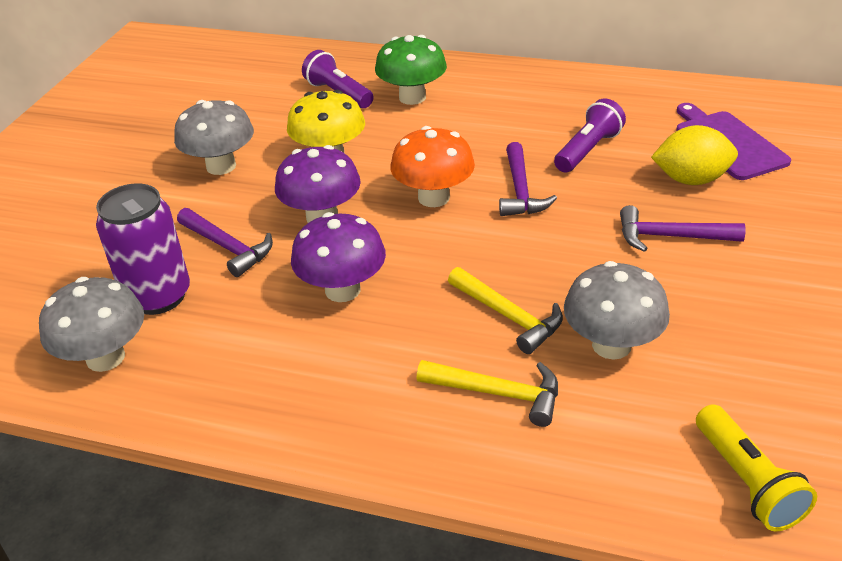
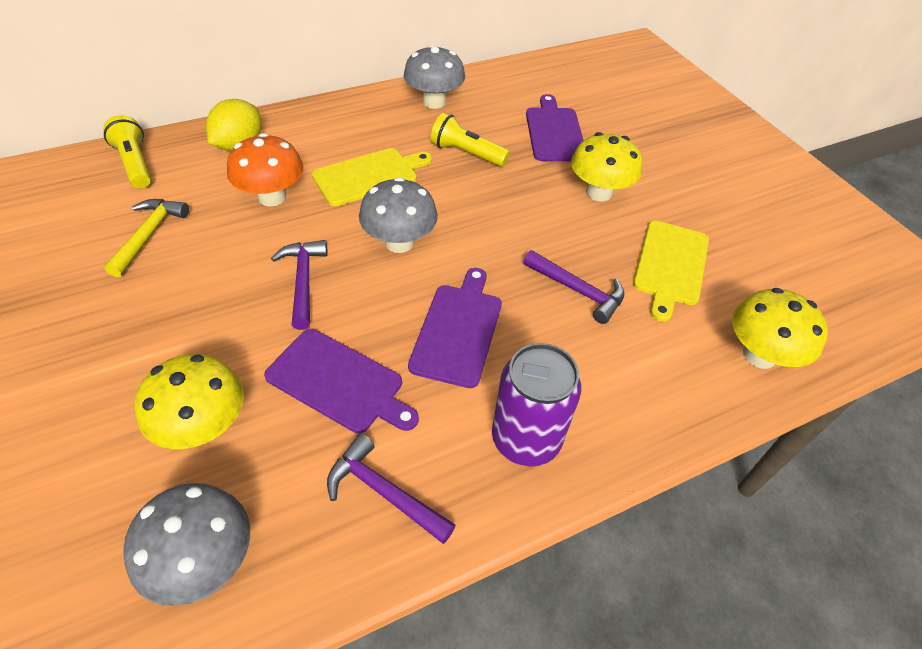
green mushroom: [375,35,447,105] = 1 -> none = 0
purple cutting board: [676,103,791,180] = 1 -> [264,329,419,433] [408,268,502,388] [526,94,583,161] = 3
purple flashlight: [302,50,374,108] [554,98,626,172] = 2 -> none = 0
purple mushroom: [275,145,361,223] [291,212,386,302] = 2 -> none = 0
yellow cutting board: none = 0 -> [312,148,432,206] [633,221,709,322] = 2
yellow flashlight: [696,404,817,532] = 1 -> [103,115,151,188] [430,113,510,167] = 2
yellow hammer: [417,360,558,427] [448,267,563,354] = 2 -> [104,199,189,277] = 1
yellow mushroom: [287,90,365,153] = 1 -> [135,354,244,449] [571,132,643,201] [732,288,828,369] = 3

